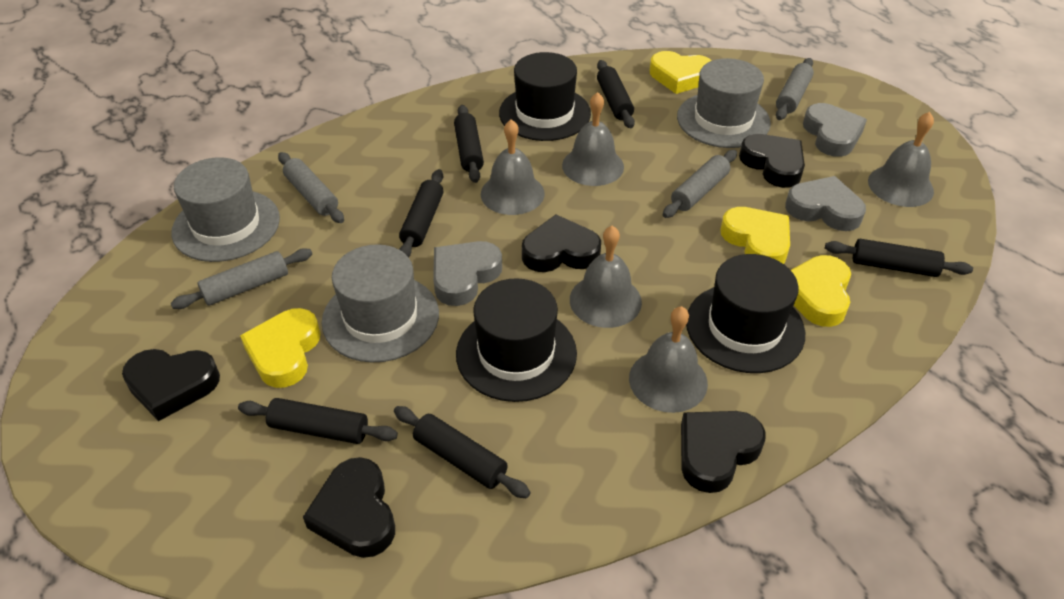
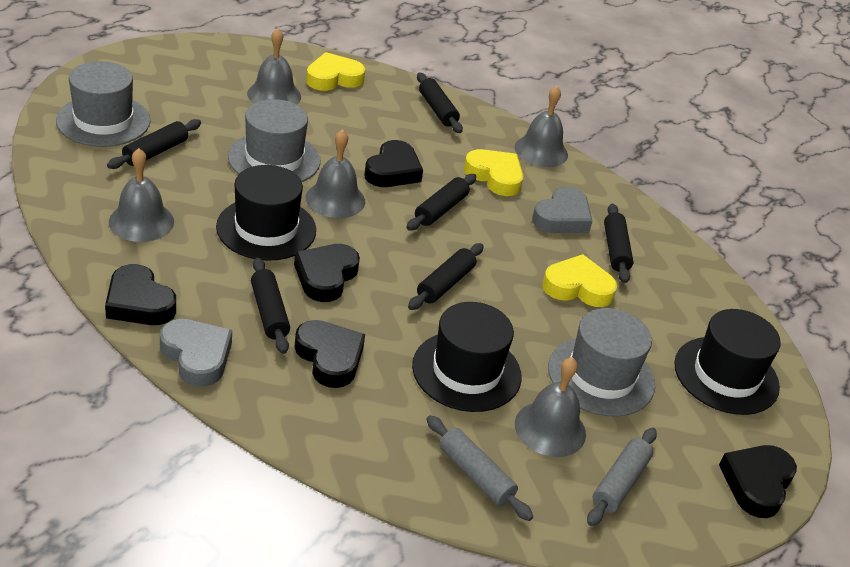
grey heart: [433,241,502,306] [785,176,866,231] [803,103,867,157] = 3 -> [160,319,232,387] [532,186,592,233] = 2
grey rolling pin: [171,248,312,309] [278,152,344,223] [663,150,737,218] [776,58,814,120] = 4 -> [426,415,533,521] [587,428,657,526] = 2
yellow heart: [240,308,320,388] [650,51,712,94] [720,207,790,264] [791,255,851,327] = 4 -> [306,52,366,91] [464,149,523,196] [542,254,617,307] = 3

